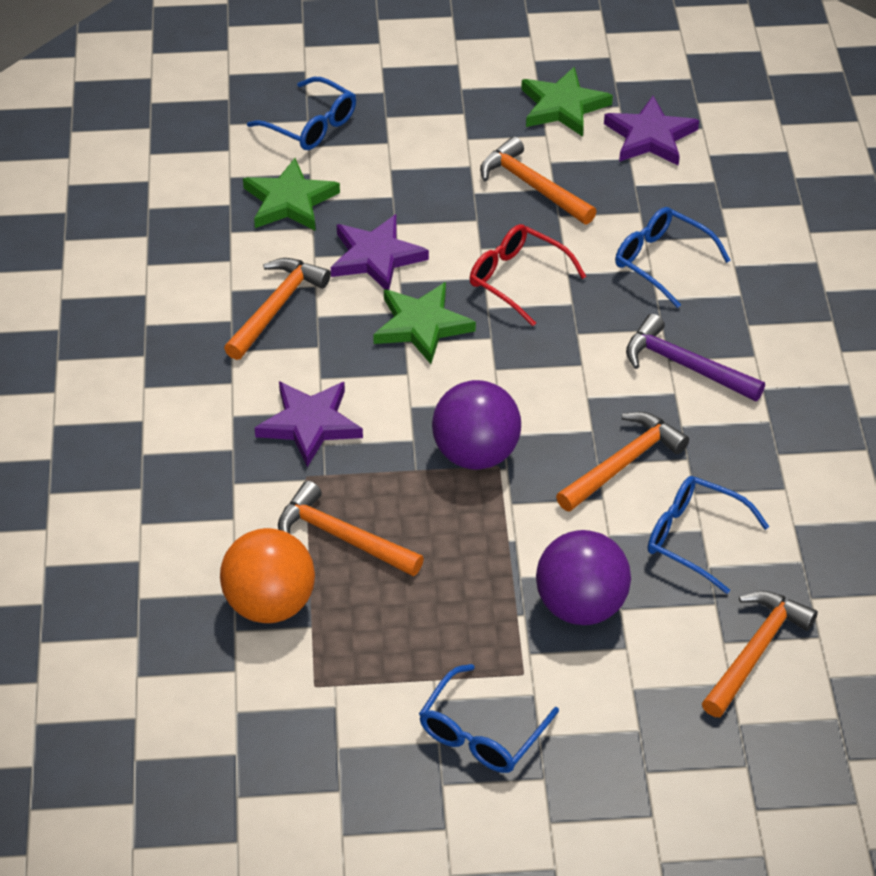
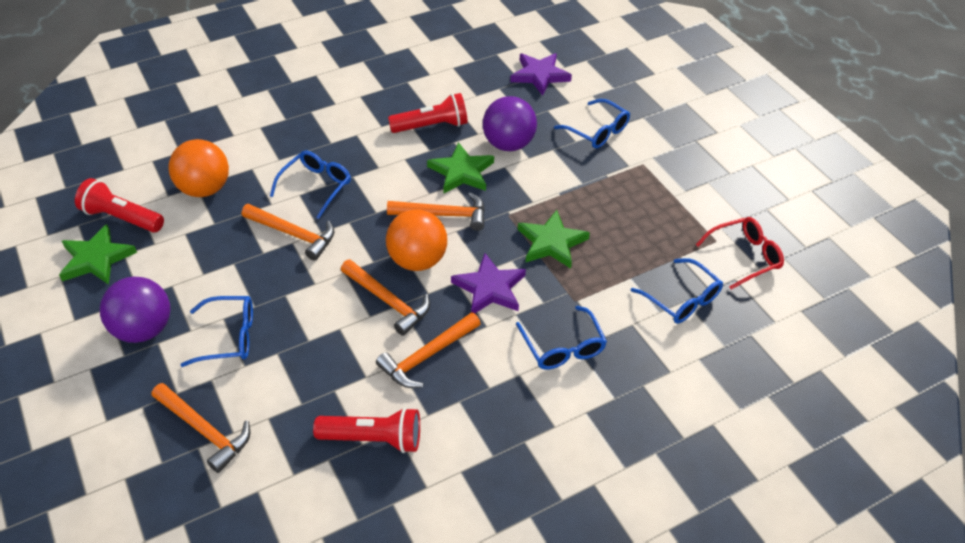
blue glasses: [247,77,356,150] [419,664,559,773] [615,207,731,308] [648,476,769,594] = 4 -> [181,296,253,367] [270,151,351,219] [516,306,607,370] [554,99,630,148] [630,258,723,323] = 5
orange ball: [220,528,315,623] = 1 -> [169,139,229,197] [386,209,447,271] = 2
purple hammer: [626,314,765,401] = 1 -> none = 0
purple star: [255,381,363,467] [331,214,429,290] [604,96,699,166] = 3 -> [451,253,526,313] [510,53,572,96] = 2
red flashlight: none = 0 -> [75,178,164,232] [313,407,420,453] [388,93,468,133] = 3

